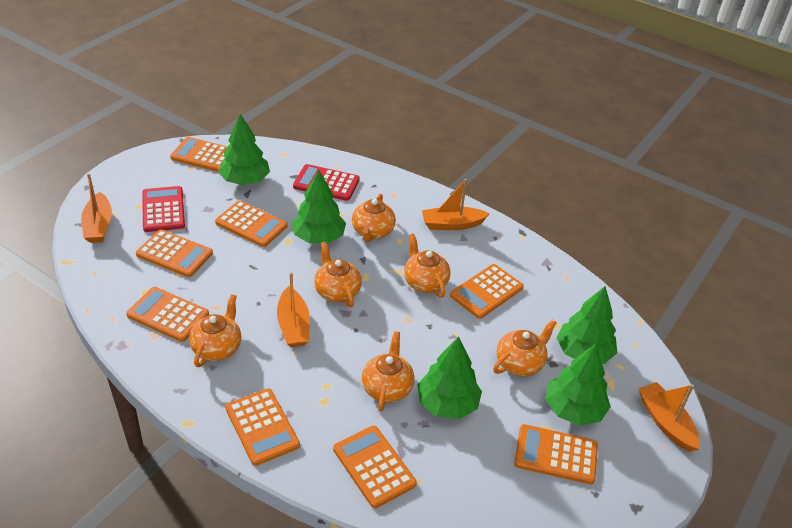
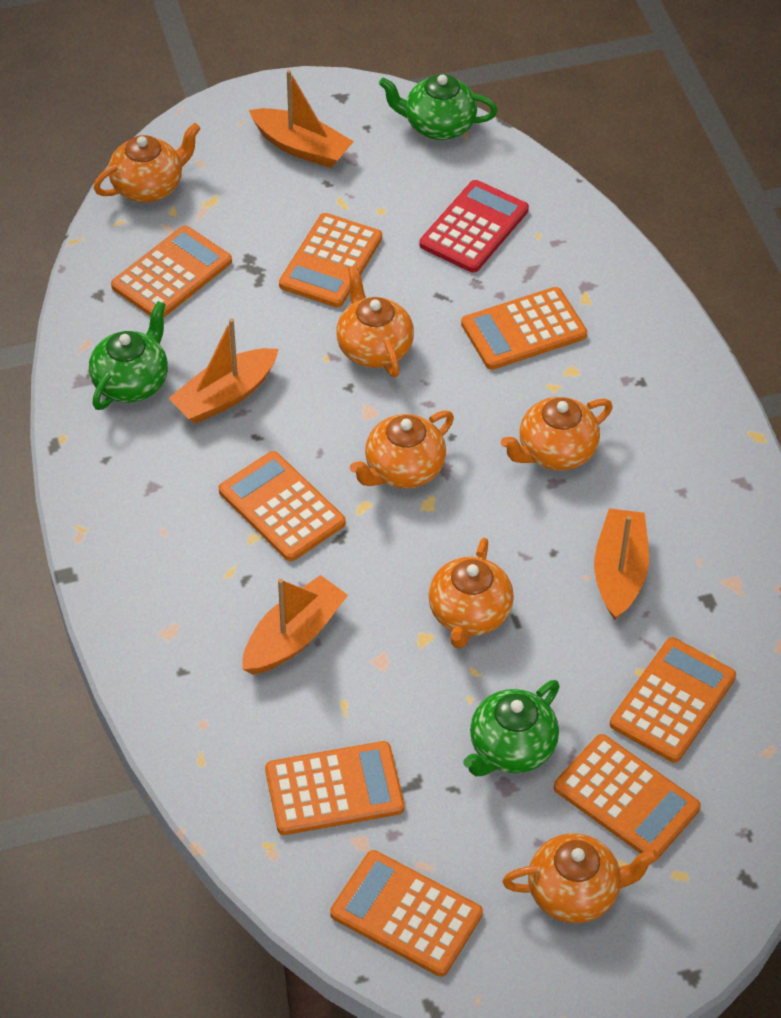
green teapot: none = 0 -> [89,301,168,410] [379,74,498,140] [463,680,560,776] = 3
green tree: [218,114,270,185] [292,170,346,243] [417,336,482,419] [546,343,611,426] [556,286,617,364] = 5 -> none = 0
red calculator: [142,186,185,232] [293,164,360,201] = 2 -> [420,180,529,273] = 1

